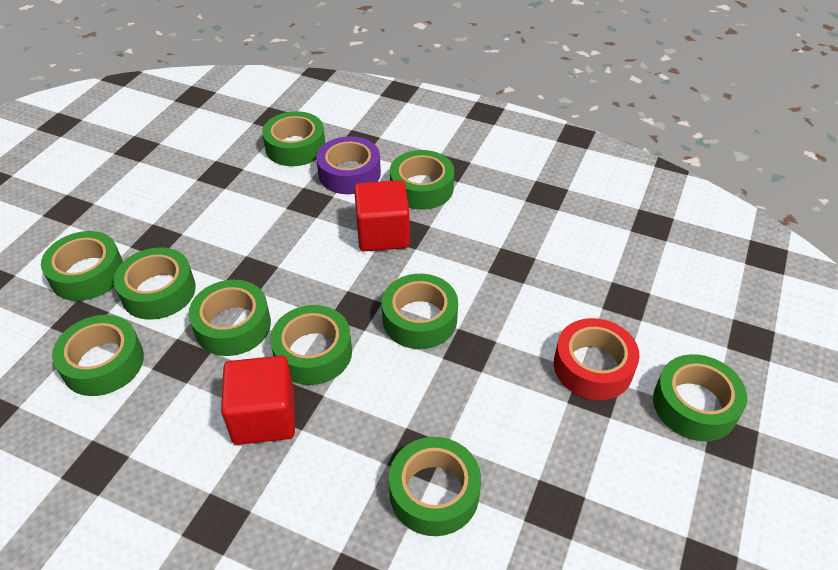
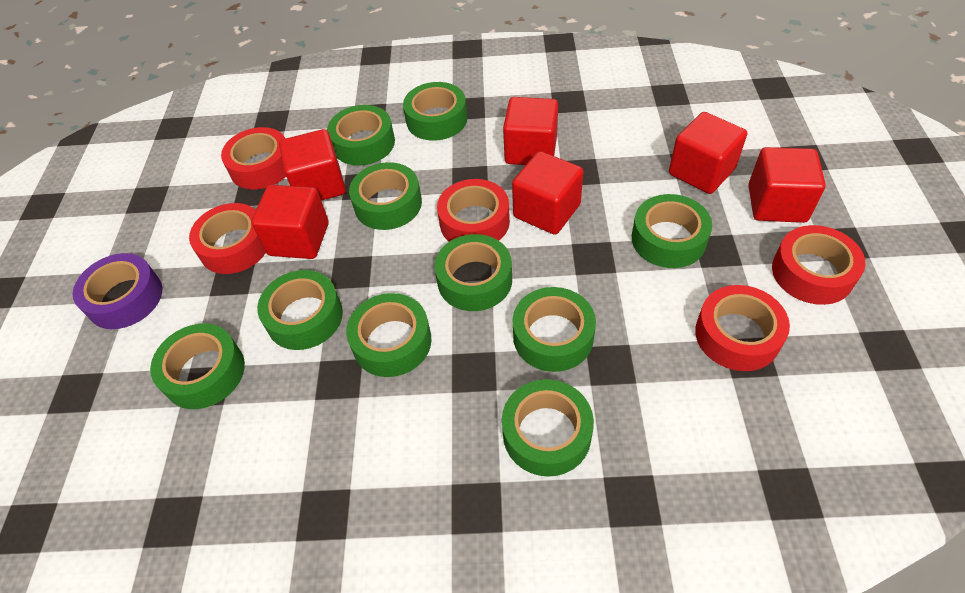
red cube: [221,356,295,445] [354,180,410,251] = 2 -> [251,185,329,259] [279,129,346,200] [503,97,558,165] [512,151,583,235] [669,112,747,194] [748,147,826,223] = 6
red tape: [554,318,640,400] = 1 -> [189,203,266,274] [221,127,286,189] [437,179,510,242] [695,285,790,371] [772,225,866,305] = 5

